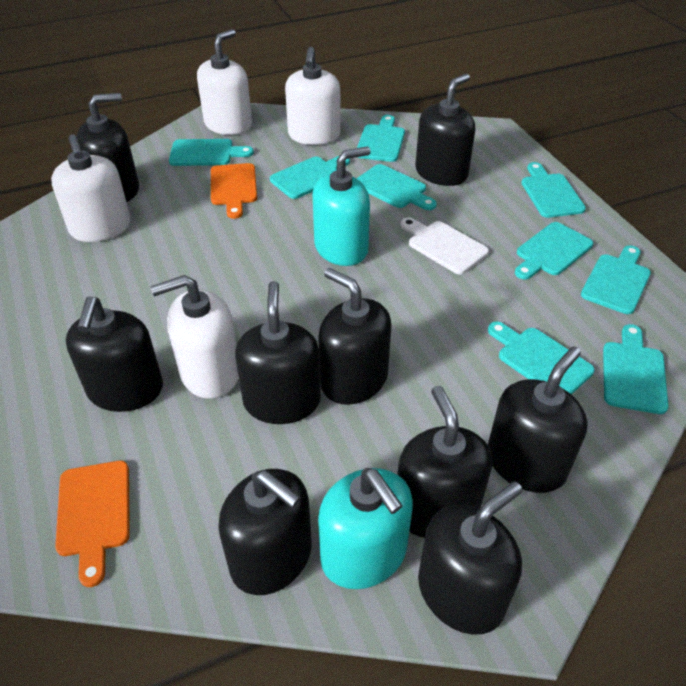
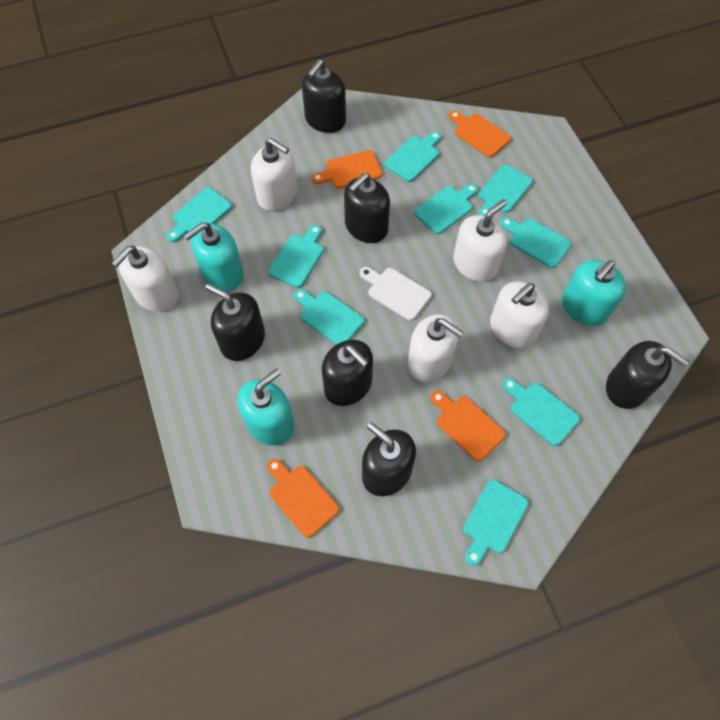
black soap dispenser: [66,296,163,412] [77,93,139,202] [218,469,312,595] [235,281,321,424] [318,268,391,405] [397,386,492,538] [415,74,475,186] [418,482,522,635] [488,346,588,493] = 9 -> [205,283,265,361] [302,59,346,133] [322,340,373,406] [344,173,390,243] [362,422,416,496] [606,341,689,409] = 6
orange cutting board: [55,461,130,587] [211,163,257,219] = 2 -> [267,459,339,538] [312,150,382,189] [431,391,506,462] [449,111,511,157] = 4
turquoise soap dispenser: [313,146,370,266] [318,468,413,589] = 2 -> [184,222,244,291] [237,368,294,446] [562,260,626,326] = 3
white soap dispenser: [51,134,131,242] [151,275,239,399] [197,29,252,135] [285,47,340,145] = 4 -> [112,246,178,312] [251,138,297,211] [408,314,463,382] [453,199,507,282] [490,282,549,348] = 5

